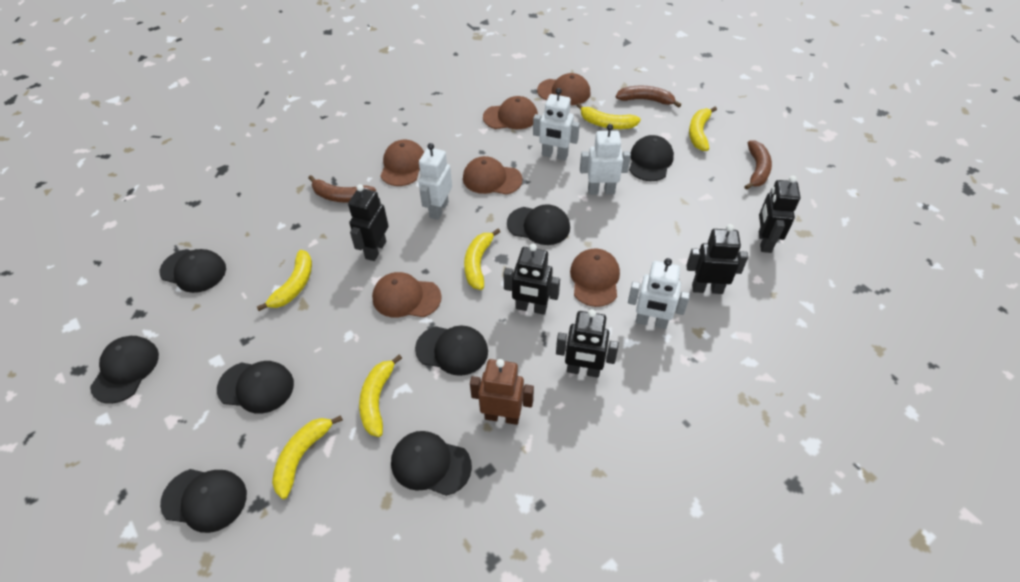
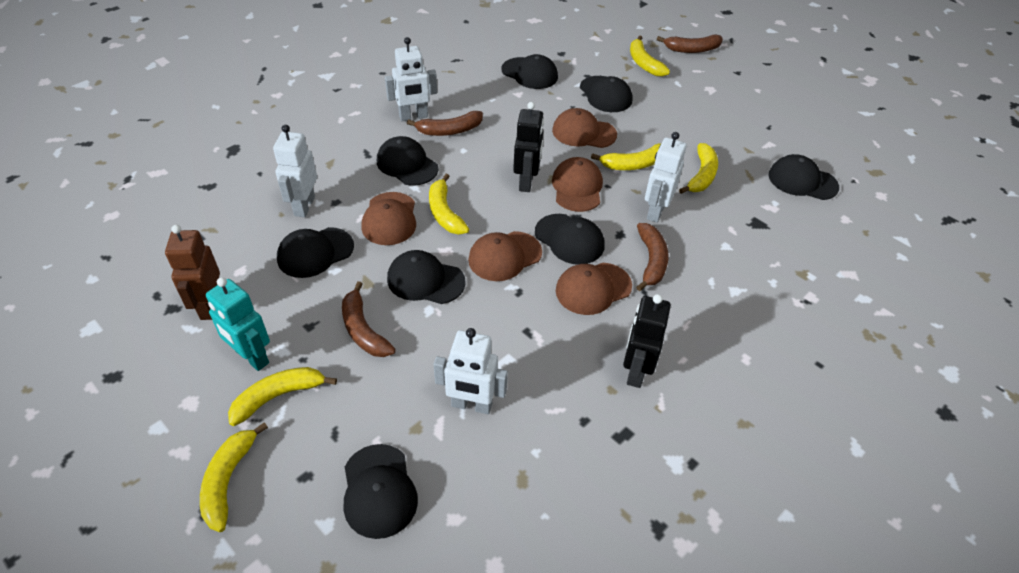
black robot: [348,184,389,261] [503,244,560,315] [556,309,619,378] [686,224,748,294] [759,176,800,253] = 5 -> [513,102,544,192] [623,294,671,388] = 2
brown banana: [308,175,376,203] [616,86,681,108] [744,140,772,190] = 3 -> [342,281,396,357] [407,111,483,136] [636,223,669,291] [657,35,723,53] = 4
brown cap: [372,272,442,318] [380,140,424,186] [463,156,523,195] [483,96,538,129] [537,73,590,105] [570,248,620,307] = 6 -> [362,192,416,245] [468,231,542,281] [552,108,617,148] [552,157,603,212] [556,263,632,315] = 5
turquoise robot: none = 0 -> [206,277,270,371] = 1

